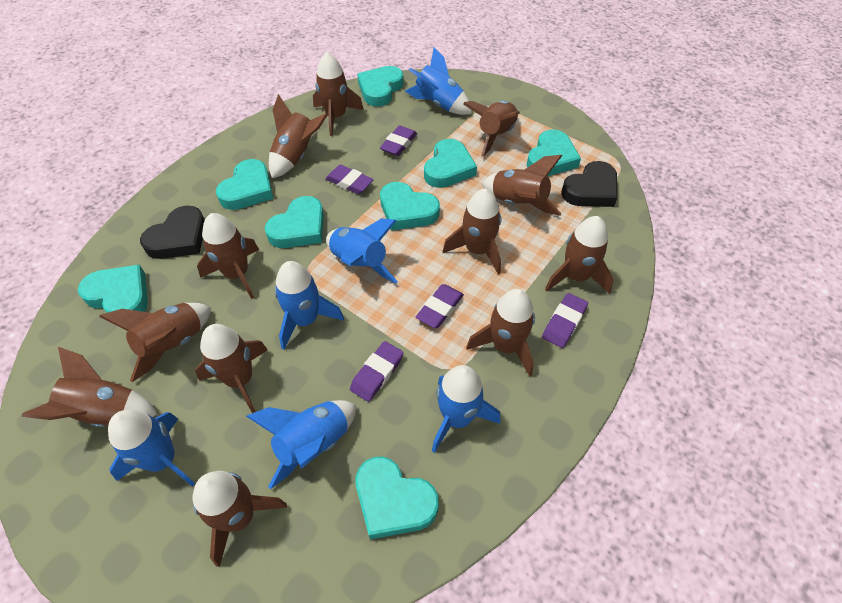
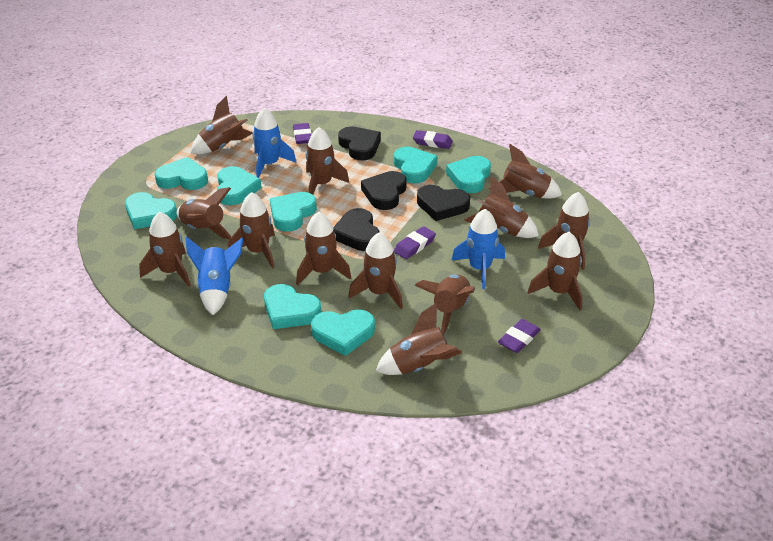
black heart: [140,206,205,259] [561,161,618,207] = 2 -> [333,208,380,251] [338,126,381,160] [361,171,407,210] [417,185,470,221] = 4
blue rocket: [108,410,195,487] [246,400,356,489] [275,261,344,350] [326,218,398,284] [405,47,472,115] [432,365,500,453] = 6 -> [186,237,243,315] [252,108,297,178] [451,209,505,289] = 3
brown rocket: [22,347,157,427] [99,303,211,382] [193,471,287,567] [195,324,268,413] [197,213,259,299] [269,94,328,178] [313,52,364,136] [443,188,501,274] [463,100,520,156] [466,289,535,377] [482,155,562,216] [545,216,614,294] = 12 -> [139,212,191,287] [177,187,232,239] [191,96,253,154] [228,192,275,268] [296,212,351,285] [306,127,349,194] [349,232,403,309] [376,302,463,375] [415,274,475,335] [464,176,539,238] [489,144,562,199] [527,232,583,311] [538,192,590,270] = 13
purple eraser: [325,165,374,194] [350,341,403,402] [380,126,417,156] [416,284,464,328] [542,293,588,348] = 5 -> [293,123,312,144] [394,226,436,259] [413,130,453,149] [498,319,541,353] = 4

